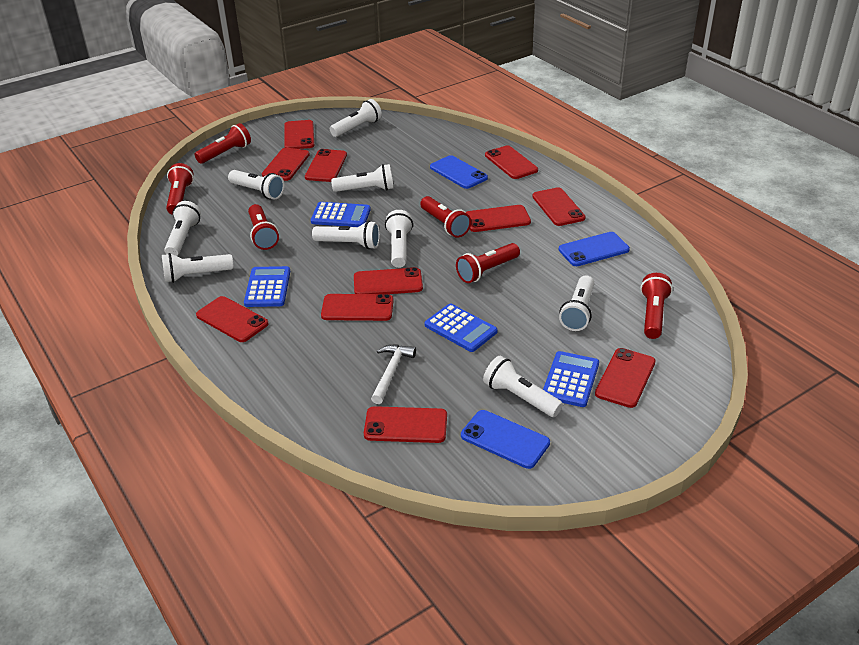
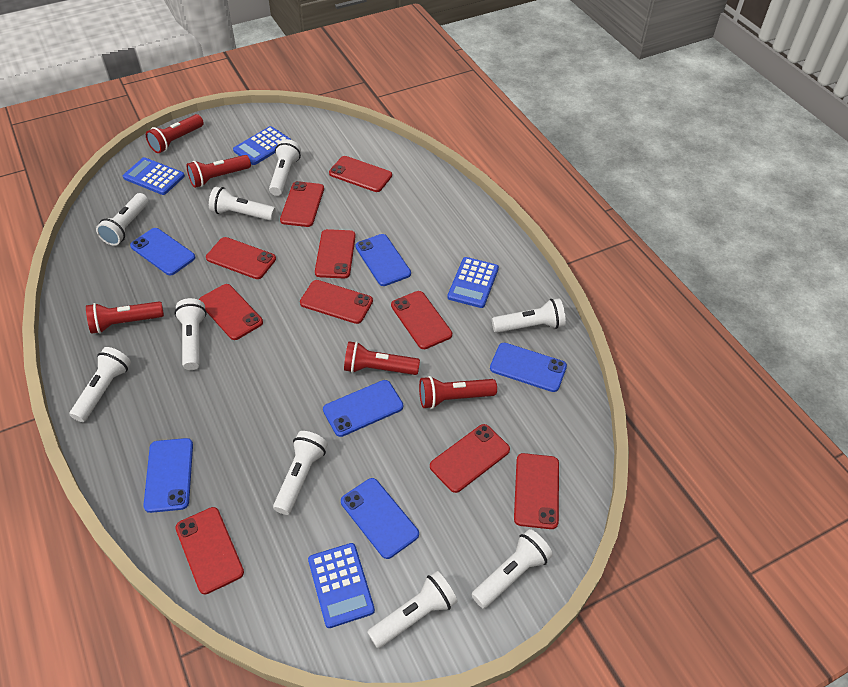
blue phone: [430,155,488,189] [461,410,550,469] [559,232,630,266] = 3 -> [130,228,195,276] [143,438,193,513] [323,380,403,437] [341,478,419,559] [355,234,411,286] [490,343,567,392] = 6
red flashlight: [166,163,194,215] [195,123,251,164] [248,204,279,250] [420,196,471,238] [456,243,520,283] [641,273,673,339] = 6 -> [86,301,164,334] [146,114,204,153] [187,155,251,188] [344,341,420,375] [419,376,497,409] = 5
red phone: [196,296,269,342] [262,148,310,181] [284,120,314,149] [305,149,347,182] [321,294,394,321] [354,267,423,294] [364,406,447,443] [466,205,531,232] [485,145,538,179] [532,187,586,226] [595,348,656,408] = 11 -> [175,507,244,594] [199,284,263,340] [206,237,276,279] [280,181,324,227] [300,280,373,324] [315,229,356,278] [329,156,392,192] [391,291,452,349] [430,424,510,493] [514,453,559,529] = 10
white hammer: [371,345,416,404] = 1 -> none = 0

